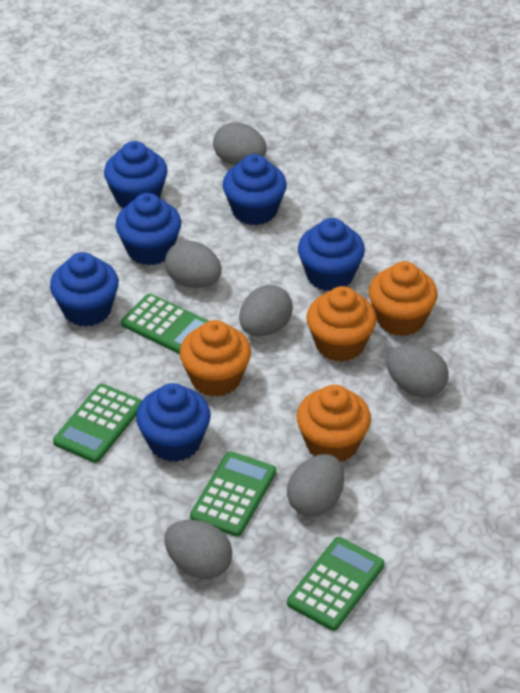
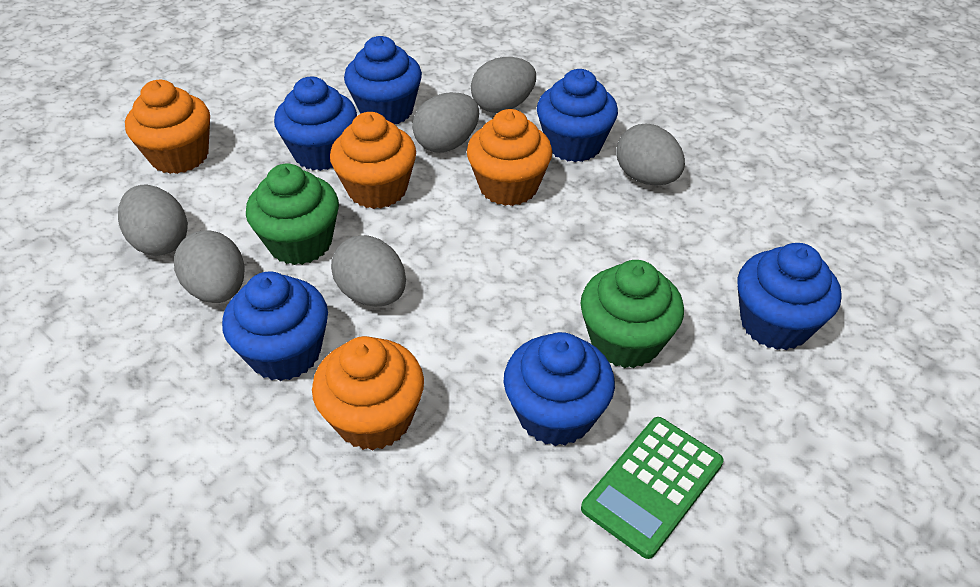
green calculator: [53,384,142,463] [121,294,208,354] [190,451,276,537] [287,537,384,631] = 4 -> [581,417,724,559] = 1
green cupcake: none = 0 -> [246,163,339,265] [580,260,684,368] = 2

